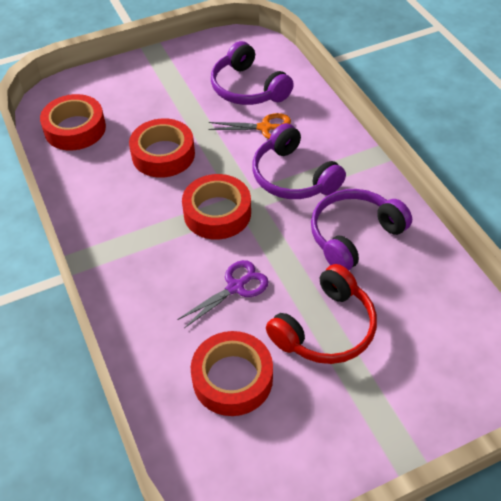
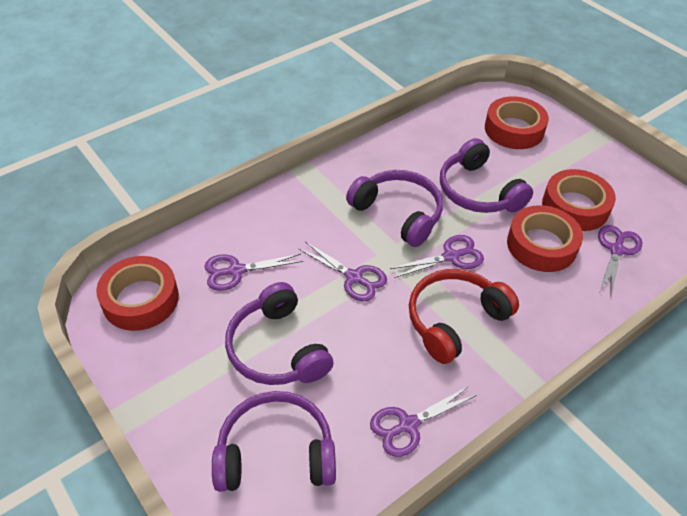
orange scissors: [208,113,291,139] = 1 -> none = 0
purple headphones: [211,41,294,105] [252,123,346,199] [311,189,412,270] = 3 -> [212,391,336,492] [225,282,334,385] [346,170,443,247] [440,138,533,213] = 4
purple scissors: [177,260,269,328] = 1 -> [204,254,303,291] [299,242,387,301] [370,386,477,457] [390,235,484,278] [598,225,642,298] = 5

